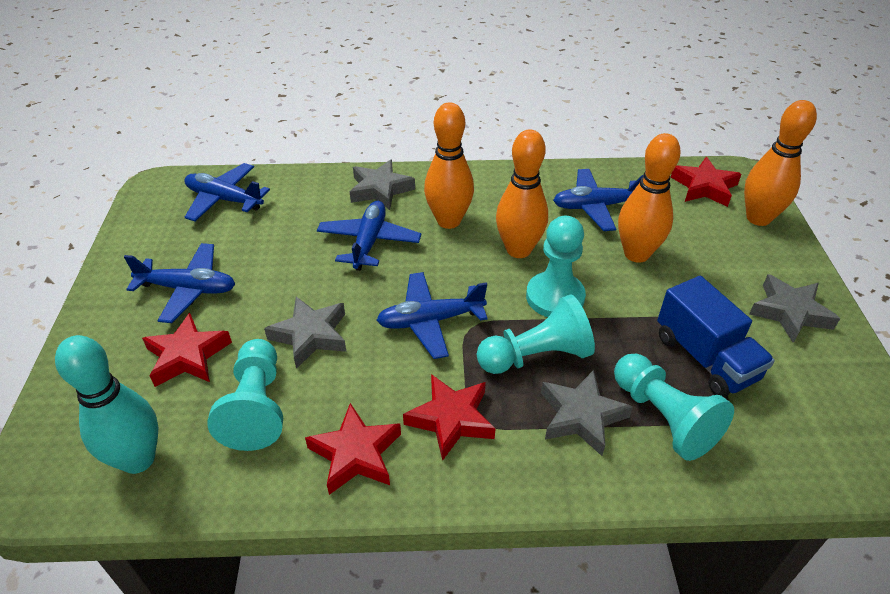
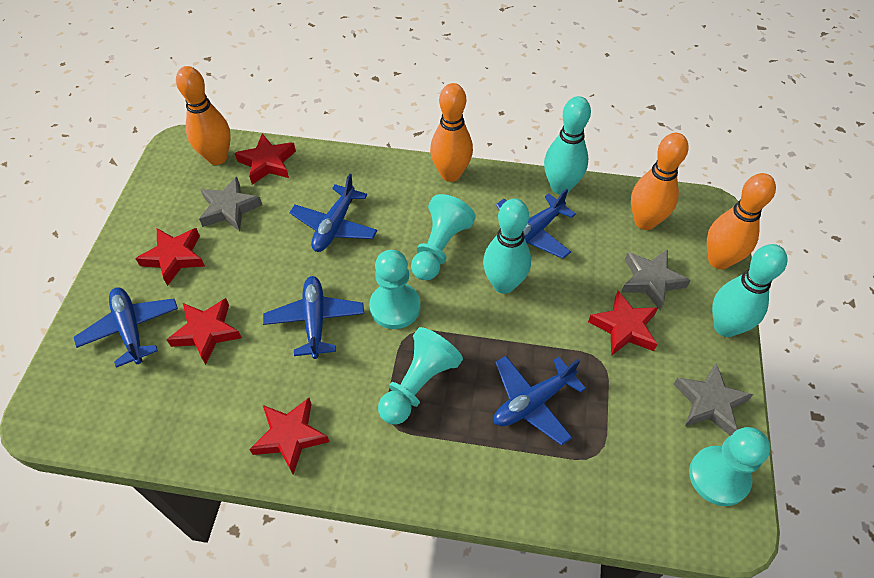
blue truck: [657,276,775,397] = 1 -> none = 0
grey star: [264,297,346,369] [350,159,415,210] [541,370,633,456] [749,274,840,343] = 4 -> [199,177,262,231] [621,249,691,310] [673,363,753,436] = 3
red star: [142,313,232,387] [305,403,401,495] [403,374,496,461] [671,157,742,207] = 4 -> [135,228,205,286] [167,298,242,365] [235,133,296,184] [249,398,329,474] [588,291,658,356] = 5
turquoise bowling pin: [55,335,158,474] = 1 -> [483,198,531,294] [544,96,591,195] [712,244,787,337] = 3

